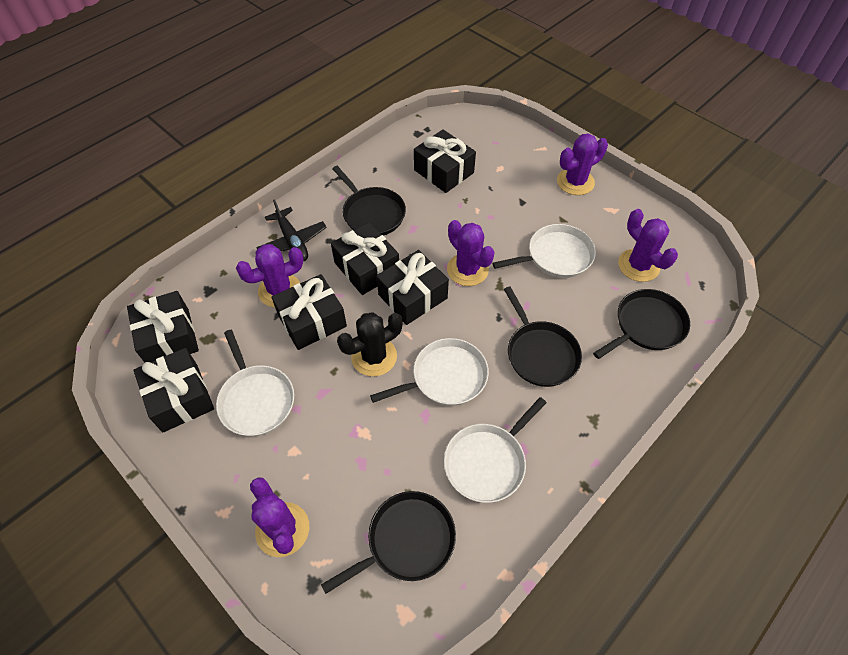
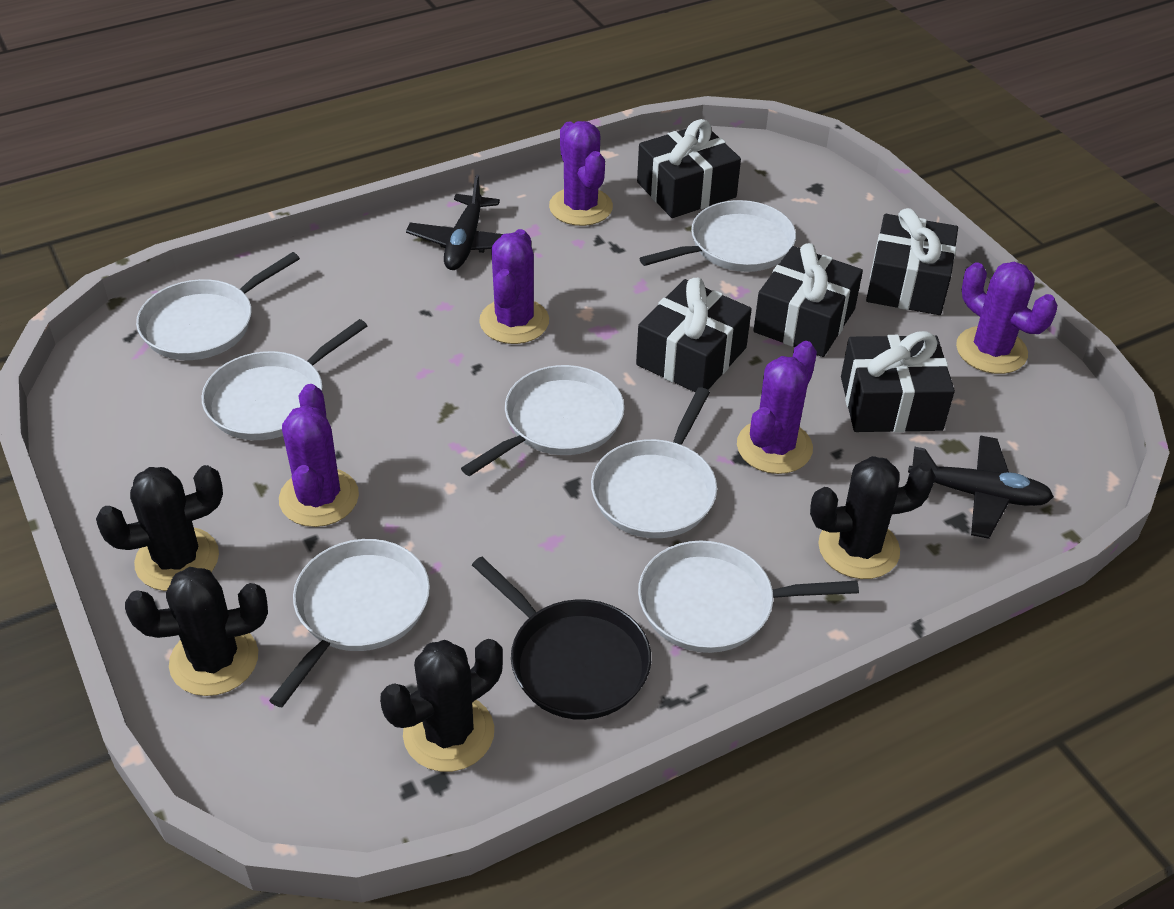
black cactus: [337,312,403,376] = 1 -> [96,465,223,591] [125,567,268,696] [380,639,503,772] [810,456,936,579] = 4
black gift: [127,291,199,362] [134,348,214,432] [272,274,347,350] [331,222,399,295] [376,250,449,325] [414,129,476,193] = 6 -> [636,278,752,392] [637,119,741,218] [753,243,863,357] [841,331,955,432] [866,208,958,315] = 5
black pan: [321,491,456,594] [332,166,406,236] [504,287,582,387] [593,289,690,359] = 4 -> [472,557,651,720] = 1
black plane: [256,199,327,261] = 1 -> [406,174,503,270] [908,435,1054,539] = 2
white pan: [216,330,294,436] [370,338,489,406] [444,397,547,503] [492,224,596,278] = 4 -> [136,252,300,360] [202,319,367,440] [269,539,430,707] [461,365,624,476] [591,387,717,538] [638,541,859,653] [639,200,796,272] = 7

